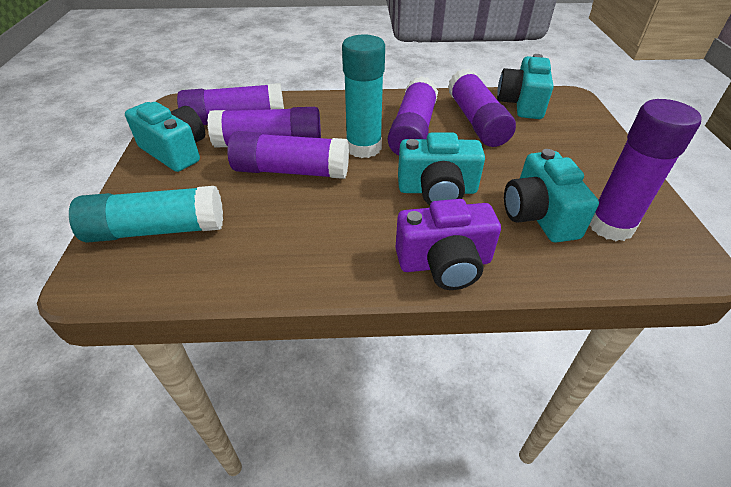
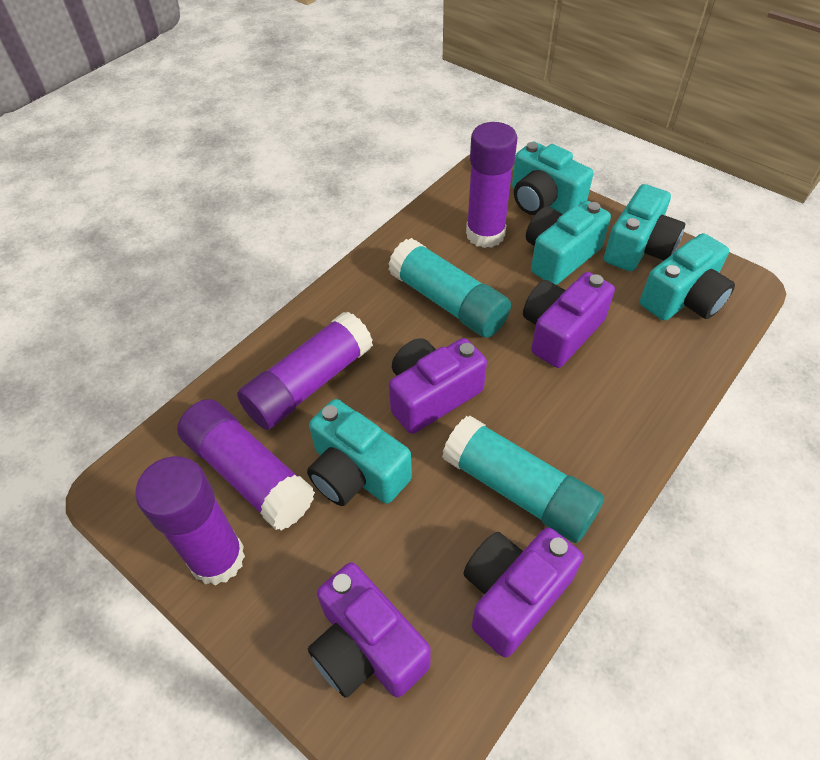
purple camera: [395,199,501,290] = 1 -> [308,562,431,698] [389,338,487,434] [464,527,583,658] [523,272,615,368] = 4
purple glue stick: [177,83,284,125] [207,107,321,148] [228,131,349,179] [388,76,438,156] [448,69,516,147] [589,99,702,241] = 6 -> [135,456,245,585] [177,399,315,530] [237,312,373,430] [466,122,517,248] = 4
turquoise camera: [125,102,205,172] [398,132,485,205] [497,54,553,119] [504,149,599,242] = 4 -> [307,399,412,506] [512,142,593,215] [526,201,611,285] [604,184,685,271] [640,233,735,321] = 5

